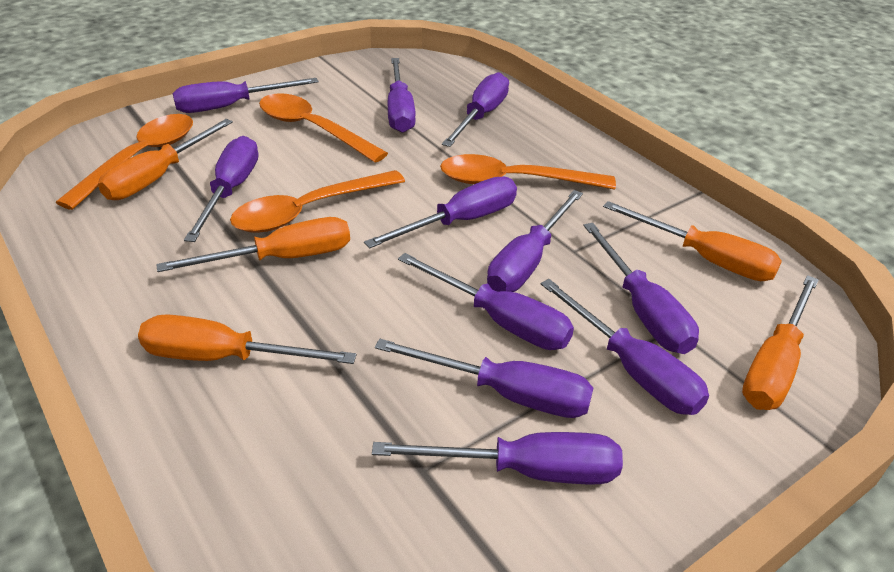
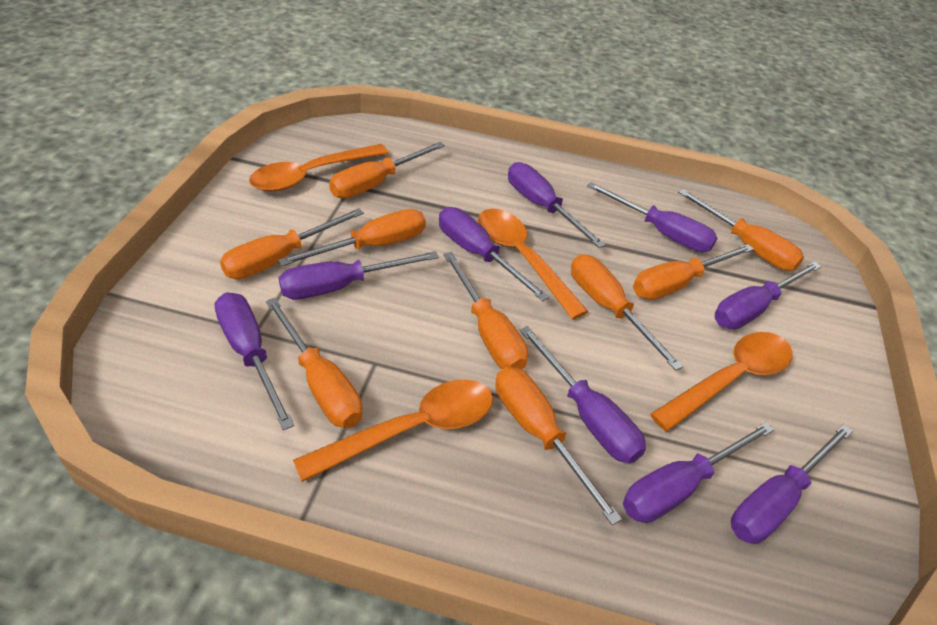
orange screwdriver: [98,119,233,200] [138,314,357,364] [156,217,350,272] [603,201,782,281] [742,275,819,410] = 5 -> [220,208,364,279] [266,298,363,428] [278,209,426,266] [329,142,445,198] [443,252,528,369] [495,367,622,525] [571,254,684,371] [633,244,754,300] [678,189,804,271] = 9
purple screwdriver: [173,78,319,113] [184,136,258,242] [364,176,517,249] [372,432,623,484] [375,339,593,418] [388,58,416,133] [398,253,574,350] [442,72,509,147] [487,190,583,292] [541,279,709,415] [583,223,699,354] = 11 -> [215,292,294,430] [278,251,439,299] [439,207,550,301] [508,162,606,248] [520,326,646,463] [587,182,718,252] [623,422,774,523] [714,261,821,329] [731,424,853,544] = 9

